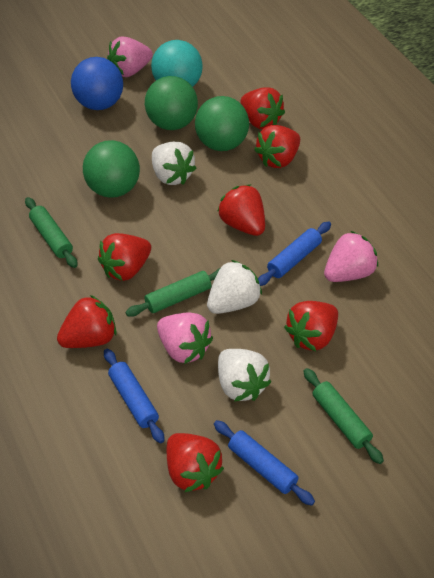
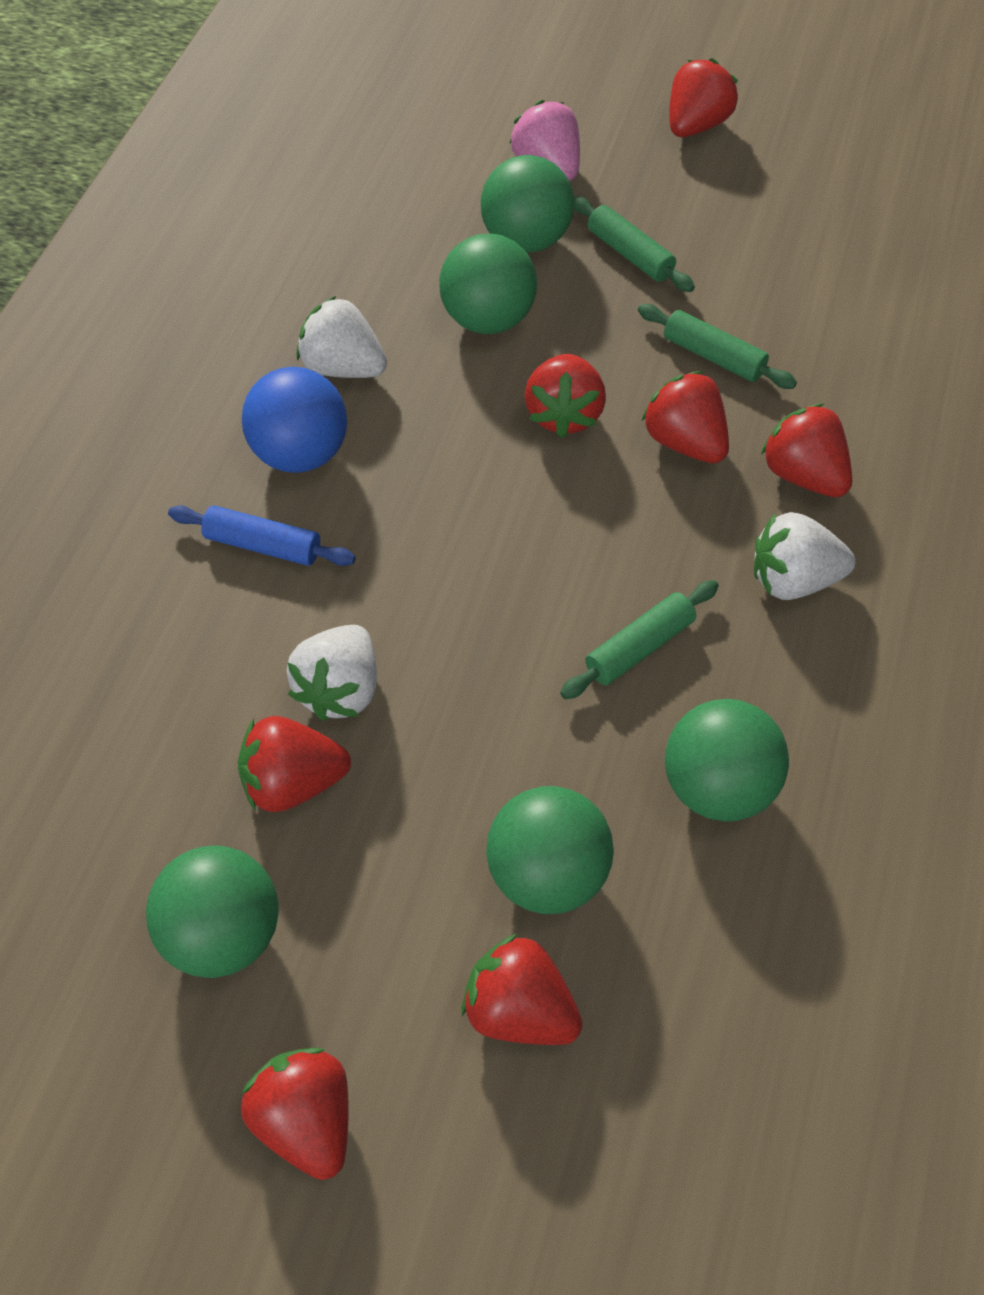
blue rolling pin: [104,349,165,443] [214,420,315,506] [258,222,331,286] = 3 -> [168,505,356,566] = 1
green ball: [83,140,140,198] [145,76,198,130] [195,96,249,151] = 3 -> [146,845,279,978] [439,234,537,334] [481,155,574,252] [486,786,614,914] [665,699,789,822] = 5
pink strawberry: [107,37,153,77] [157,313,213,364] [324,231,378,282] = 3 -> [509,100,580,181] = 1
turquoise ball: [151,40,203,87] = 1 -> none = 0

